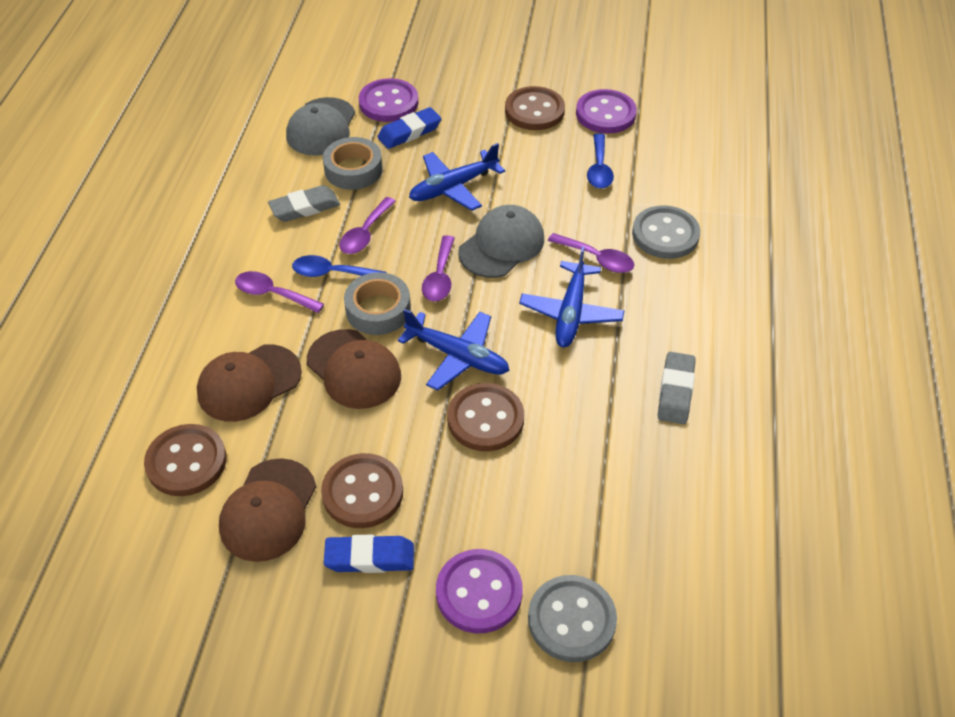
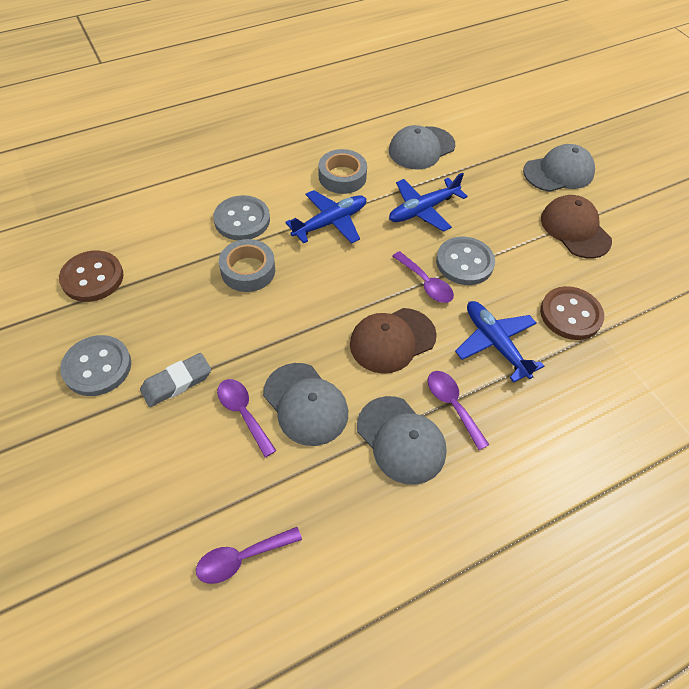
blue eraser: [324,535,414,573] [377,107,441,149] = 2 -> none = 0
blue spoon: [292,255,386,277] [587,133,614,189] = 2 -> none = 0
brown button: [144,424,227,496] [321,453,403,528] [447,383,524,451] [505,86,565,130] = 4 -> [59,250,123,302] [540,286,604,340] = 2
brown cap: [197,344,302,422] [219,458,316,562] [307,329,401,409] = 3 -> [350,308,437,374] [541,195,612,258] = 2
grey button: [528,575,617,662] [632,205,700,259] = 2 -> [60,335,131,396] [213,195,270,240] [436,237,495,285] = 3
grey cap: [286,97,355,156] [458,205,544,278] = 2 -> [263,363,348,446] [357,396,447,485] [389,125,455,170] [523,144,595,192] = 4
grey eraser: [268,185,340,222] [658,352,696,424] = 2 -> [140,353,211,407] = 1
purple button: [359,78,418,122] [436,549,523,633] [576,89,637,134] = 3 -> none = 0

